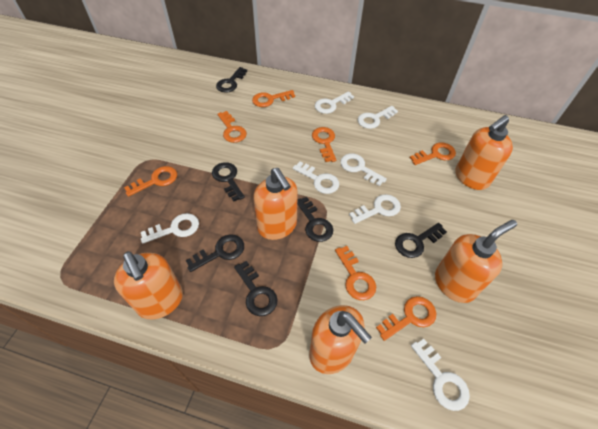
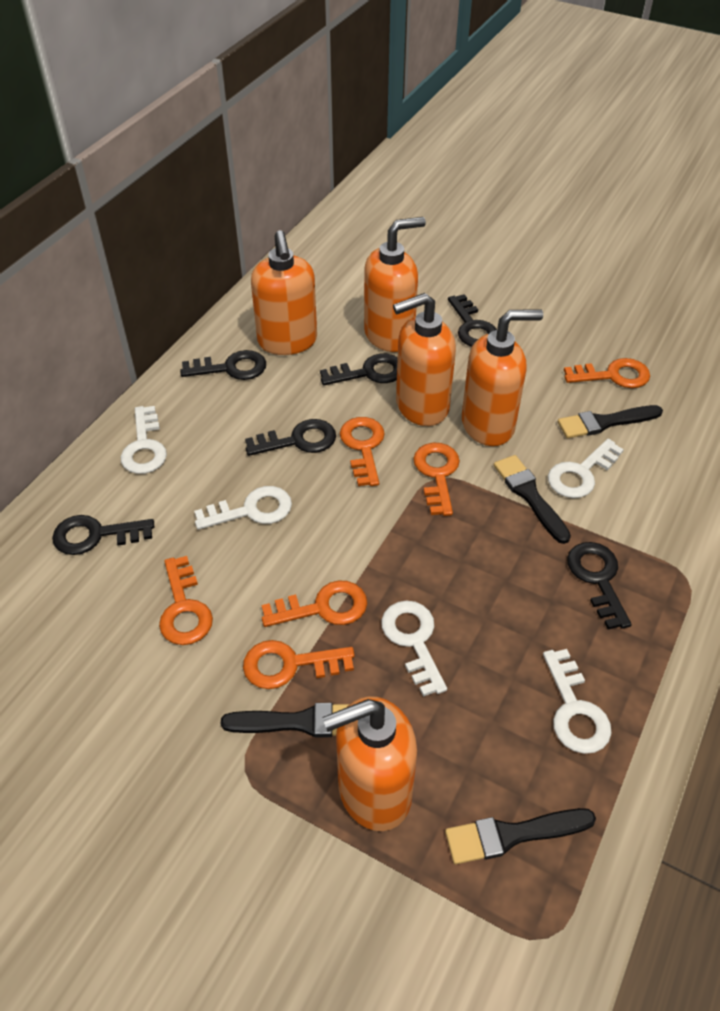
black brush: none = 0 -> [221,703,349,738] [445,808,596,864] [494,455,571,544] [558,405,663,438] = 4
orange key: [124,166,177,197] [218,111,247,143] [252,90,295,107] [312,127,336,162] [335,246,376,300] [376,296,436,341] [410,142,456,165] = 7 -> [159,556,213,645] [243,640,355,689] [262,580,367,627] [340,417,385,486] [413,443,460,516] [564,358,650,388] = 6
white key: [141,213,199,243] [293,162,339,194] [315,91,354,114] [340,153,387,186] [349,194,401,224] [358,106,398,129] [411,339,470,411] = 7 -> [121,406,167,474] [194,486,292,530] [381,601,447,697] [543,649,612,754] [548,439,624,498] = 5

